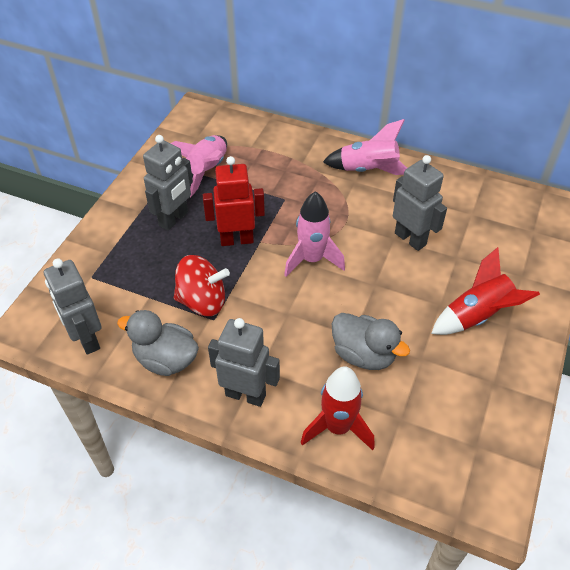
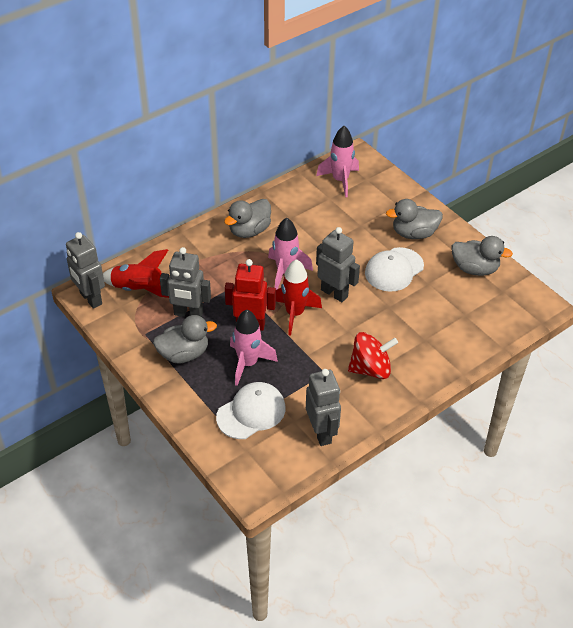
grey duck: [117,310,199,376] [332,313,410,370] = 2 -> [153,315,217,363] [224,199,271,238] [386,199,443,239] [452,236,513,276] = 4
white cap: none = 0 -> [216,382,285,439] [365,247,424,292] = 2

